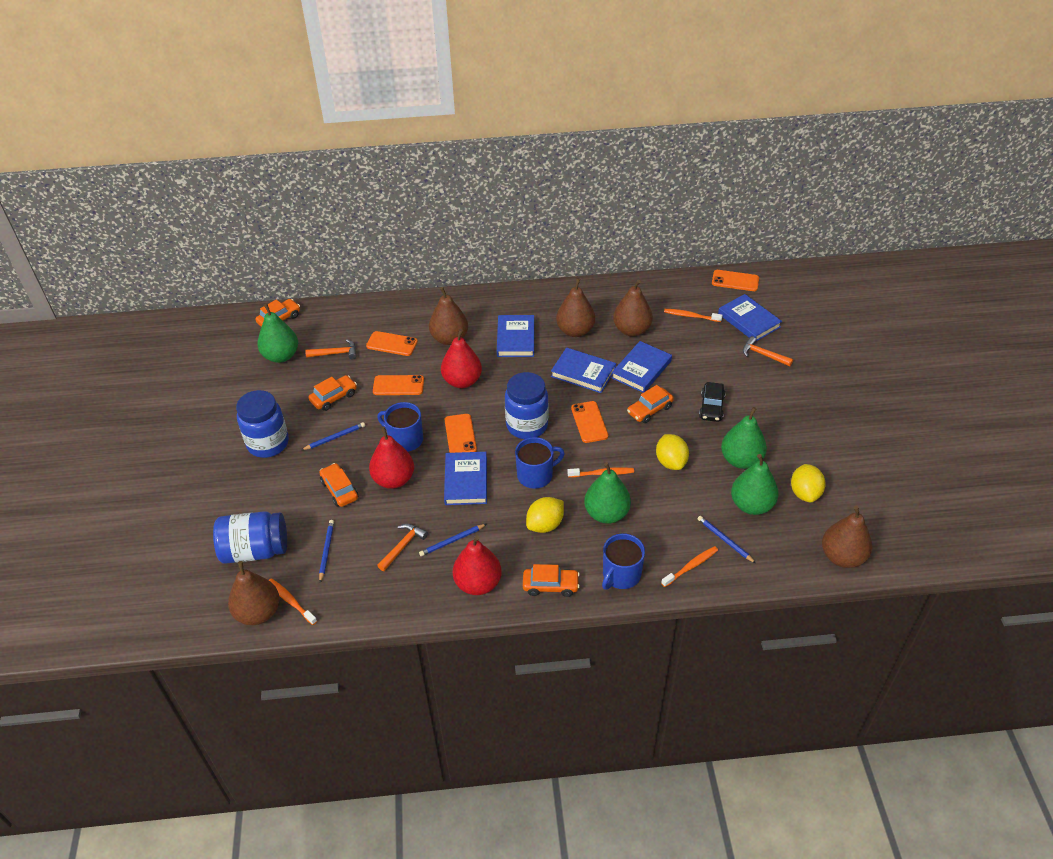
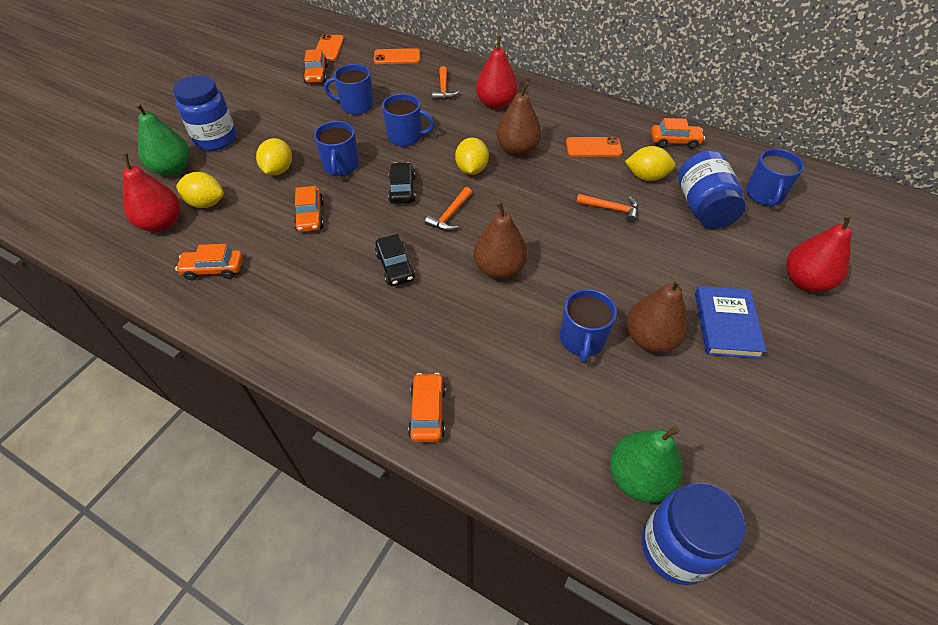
black car: [699,382,725,422] = 1 -> [375,234,415,286] [388,162,416,204] = 2
blue book: [444,452,487,505] [497,315,534,357] [551,347,616,393] [612,341,672,393] [718,294,782,341] = 5 -> [695,286,767,359] = 1
blue mug: [377,402,423,452] [515,437,565,489] [602,533,645,590] = 3 -> [314,121,359,177] [324,64,374,115] [382,94,435,146] [560,289,617,363] [746,149,804,207] = 5
blue pencil: [302,422,365,450] [319,520,334,583] [419,524,486,556] [698,516,756,563] = 4 -> none = 0
brown pear: [228,561,280,625] [429,287,468,345] [556,278,595,337] [613,280,653,336] [822,505,872,568] = 5 -> [474,201,528,279] [496,81,542,156] [627,278,689,353] = 3
green pear: [257,304,298,363] [584,462,631,524] [721,407,767,469] [731,454,778,515] = 4 -> [135,102,190,176] [610,425,683,503] = 2
orange phone: [366,331,418,356] [373,375,424,395] [445,414,477,453] [571,401,608,443] [712,270,759,291] = 5 -> [316,34,344,61] [374,48,420,64] [566,137,622,157] = 3
orange toothbrush: [269,578,317,625] [567,467,634,477] [661,546,718,587] [664,309,723,322] = 4 -> none = 0
yellow lemon: [526,497,564,533] [656,434,689,470] [791,464,826,502] = 3 -> [176,172,224,208] [256,138,292,176] [455,137,489,175] [625,146,675,181] = 4

